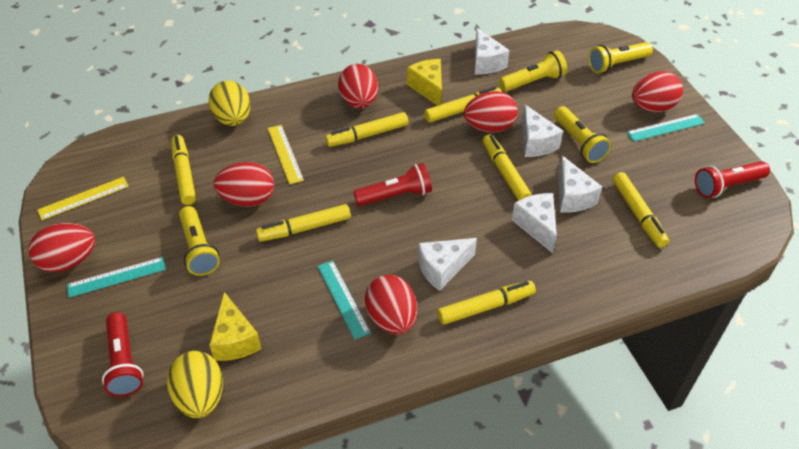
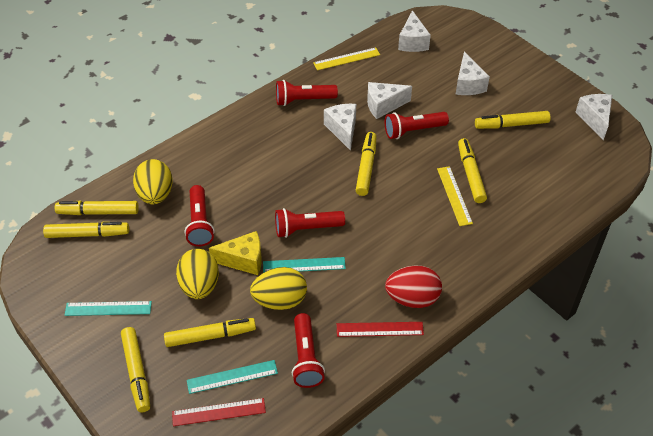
red egg: [29,223,95,273] [213,162,274,207] [338,64,378,109] [365,275,417,335] [464,91,518,133] [632,71,683,112] = 6 -> [385,265,442,308] = 1
red flashlight: [102,312,143,397] [353,163,432,206] [695,161,770,198] = 3 -> [185,185,215,247] [275,208,345,238] [276,80,338,106] [292,313,325,388] [385,112,449,139] = 5
red ruler: none = 0 -> [172,398,266,426] [337,322,424,337] = 2
yellow cheese: [209,292,262,361] [407,59,442,106] = 2 -> [209,231,262,275] = 1
yellow egg: [167,351,223,418] [208,81,250,126] = 2 -> [133,159,173,204] [176,249,219,299] [250,267,307,310] = 3
yellow flashlight: [179,206,220,276] [499,50,567,92] [554,106,611,163] [588,42,653,73] = 4 -> none = 0

